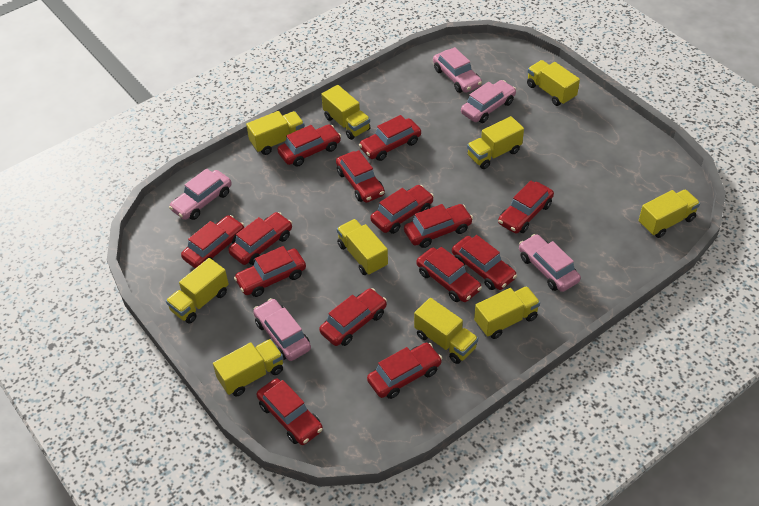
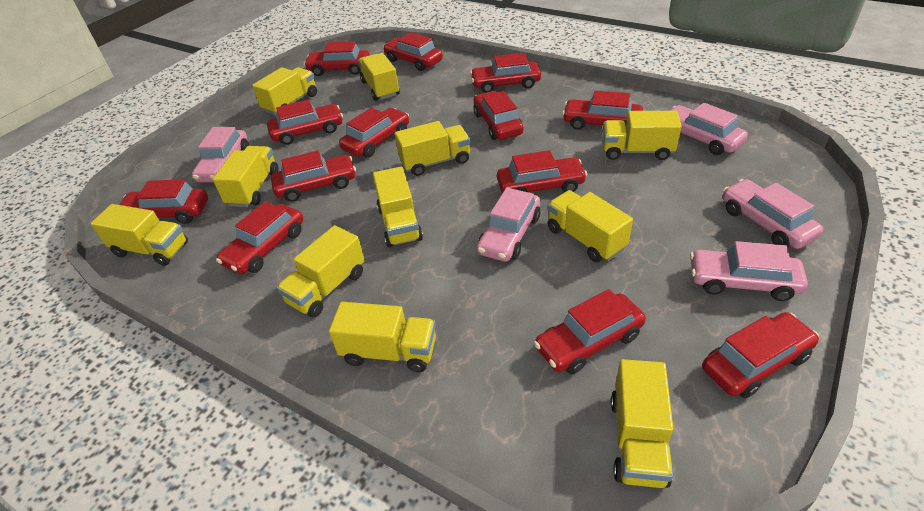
red car: [181,215,245,268] [228,212,292,265] [234,246,306,297] [257,378,323,445] [277,124,341,167] [319,288,387,346] [336,150,385,203] [359,115,421,161] [367,343,442,399] [370,185,434,234] [404,204,473,248] [417,247,482,302] [452,235,517,290] [498,180,554,233] = 14 -> [119,179,208,224] [216,201,303,274] [267,99,343,145] [271,151,356,202] [304,41,370,76] [339,108,409,158] [383,32,443,71] [470,53,541,93] [474,91,523,140] [497,150,587,193] [534,289,646,374] [562,91,643,130] [702,312,819,398] = 13
yellow truck: [166,258,229,324] [213,339,283,397] [246,111,305,155] [321,85,371,140] [337,219,388,275] [414,298,478,364] [467,116,524,169] [474,286,540,339] [527,60,580,106] [639,189,700,238] = 10 -> [91,204,188,266] [213,146,278,207] [252,67,317,115] [277,225,365,318] [329,302,436,372] [358,53,400,101] [373,167,423,248] [395,121,471,176] [547,190,633,262] [602,111,682,160] [611,359,674,488] = 11

